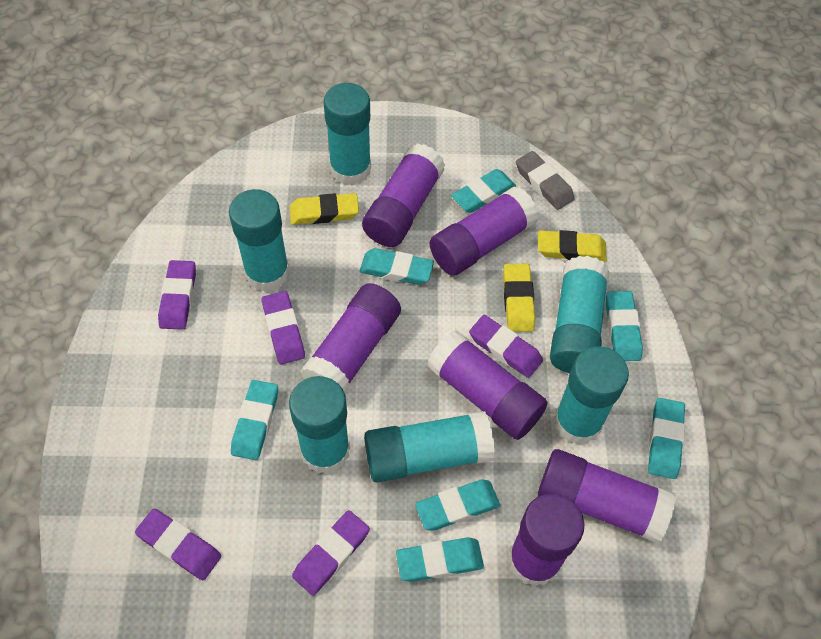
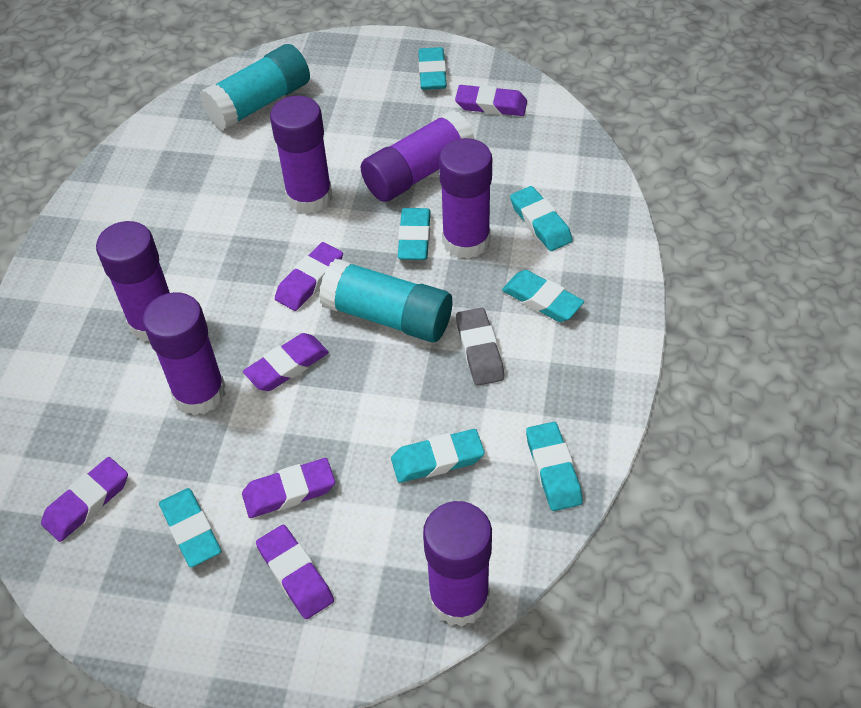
purple eraser: [135,508,221,580] [158,260,196,330] [262,291,305,364] [292,510,370,596] [469,315,543,378] = 5 -> [41,457,128,542] [242,458,335,518] [243,333,329,391] [256,525,334,619] [275,242,343,311] [455,85,527,116] = 6
turquoise glue stick: [229,189,290,292] [289,376,350,474] [324,83,371,185] [364,411,495,483] [550,256,609,373] [554,346,629,445] = 6 -> [200,44,310,131] [319,259,452,342] = 2
yellow eraser: [290,193,359,225] [503,264,535,332] [538,230,607,262] = 3 -> none = 0

